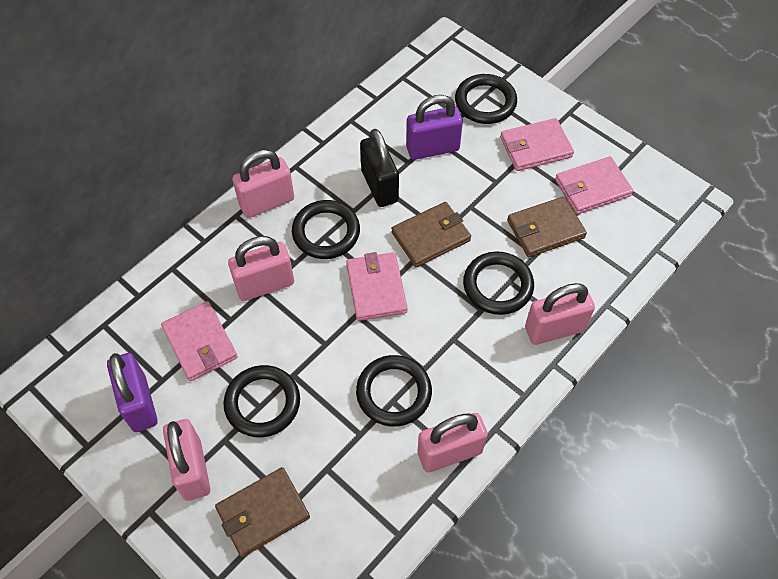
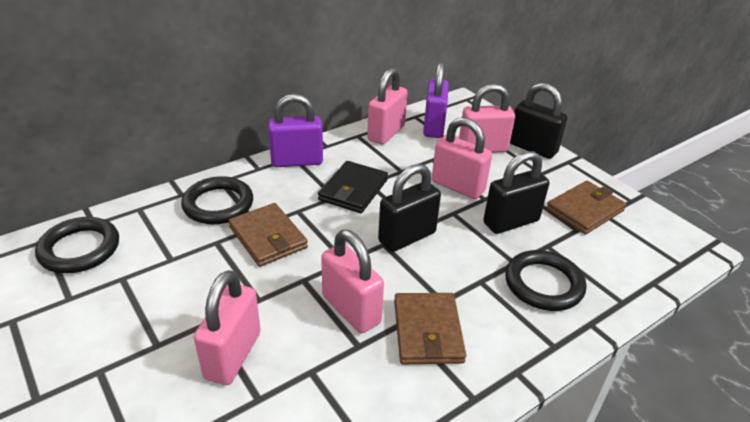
black padlock: [360,129,399,207] = 1 -> [378,164,441,252] [483,151,549,234] [510,83,568,159] = 3
black ring: [223,365,300,437] [292,200,360,259] [356,355,432,427] [455,74,517,124] [463,251,534,315] = 5 -> [35,217,119,273] [181,176,253,224] [505,250,586,311] = 3
black wallet: none = 0 -> [318,161,388,213] = 1
pink wallet: [161,301,238,381] [346,252,408,321] [500,118,574,171] [555,156,633,214] = 4 -> none = 0

